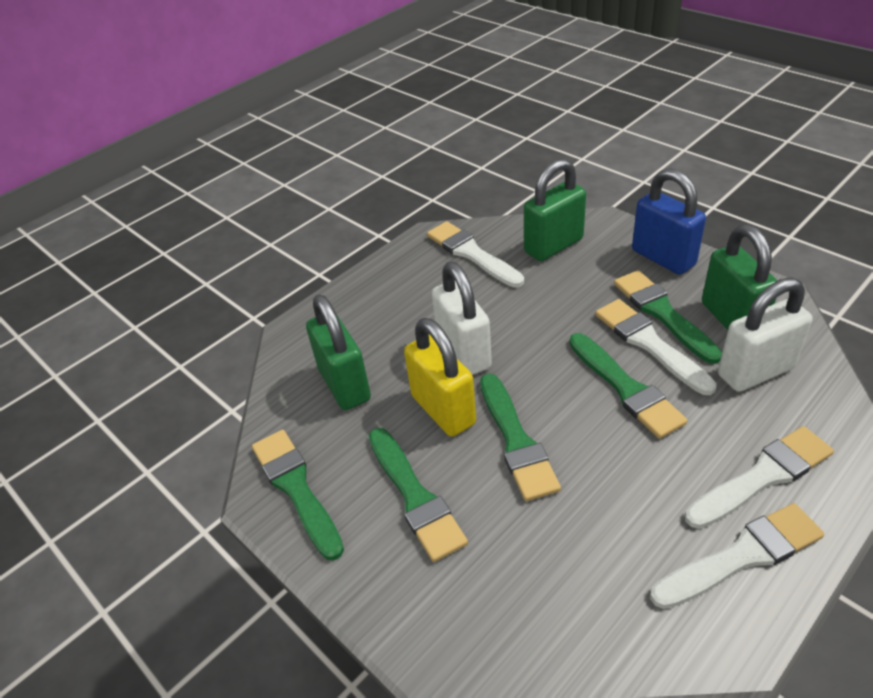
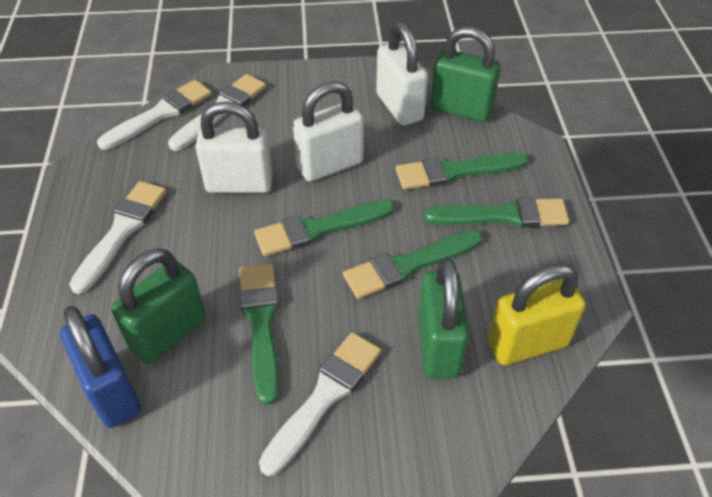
white padlock: [432,262,492,375] [718,278,813,392] = 2 -> [195,101,273,193] [293,81,364,182] [376,22,428,126] = 3

